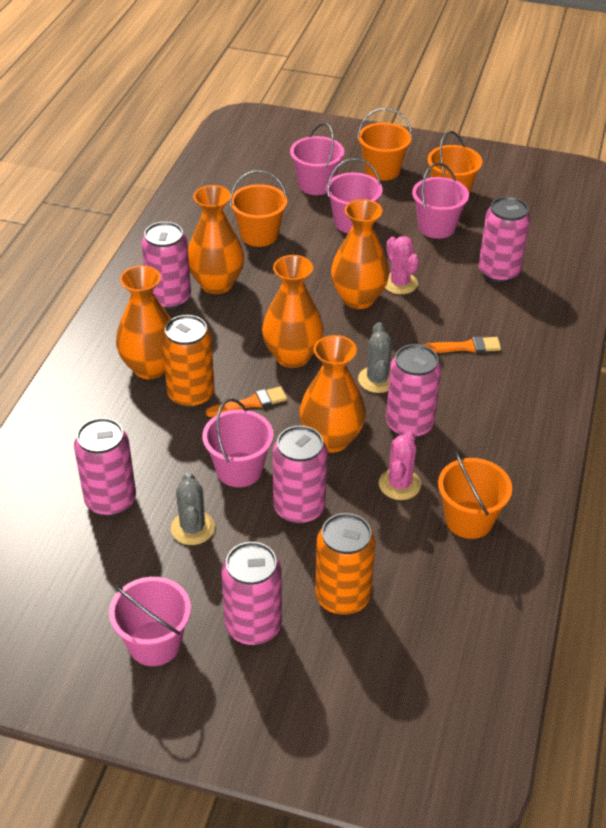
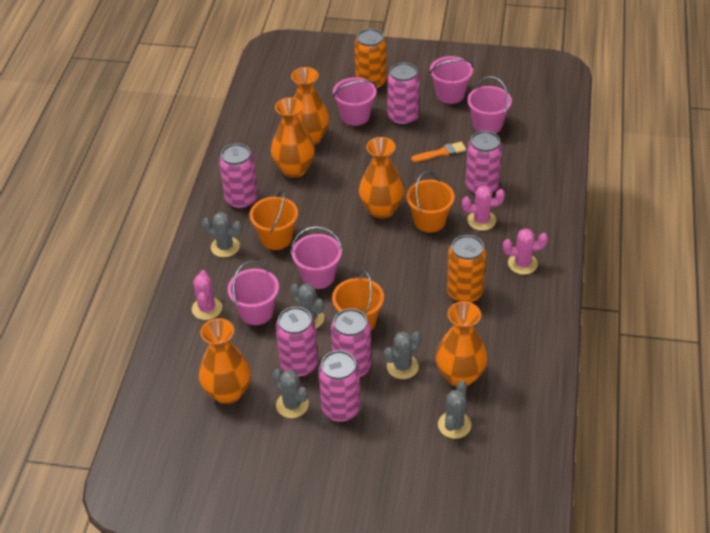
grey cactus: [171,473,215,545] [358,322,392,393] = 2 -> [202,212,242,257] [273,369,309,418] [290,283,324,328] [384,331,421,379] [438,380,471,439] = 5
orange brush: [206,386,287,417] [424,336,501,353] = 2 -> [411,142,466,162] = 1
orange bucket: [230,170,287,247] [357,108,412,181] [427,131,482,194] [438,451,512,539] = 4 -> [250,190,298,250] [332,270,384,330] [406,171,455,233] = 3
pink cactus: [379,431,421,500] [385,236,419,294] = 2 -> [192,270,222,320] [462,186,505,231] [503,228,548,275] = 3

